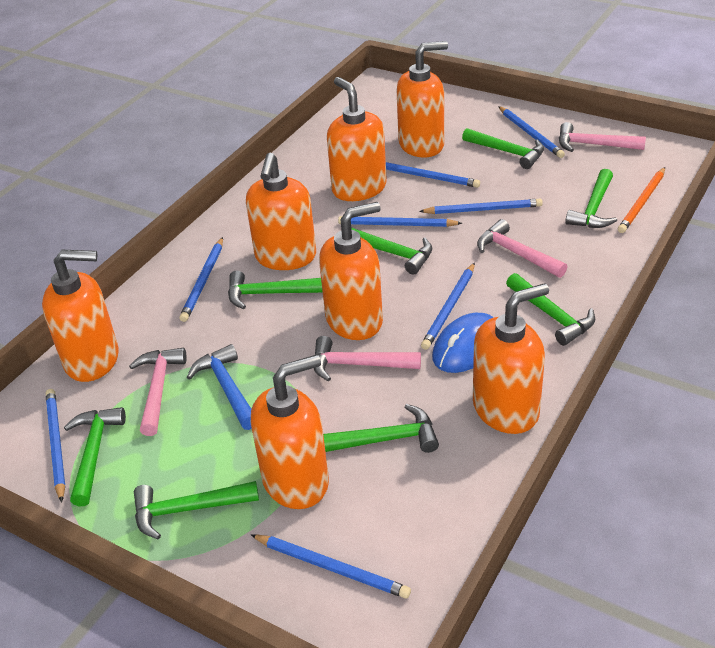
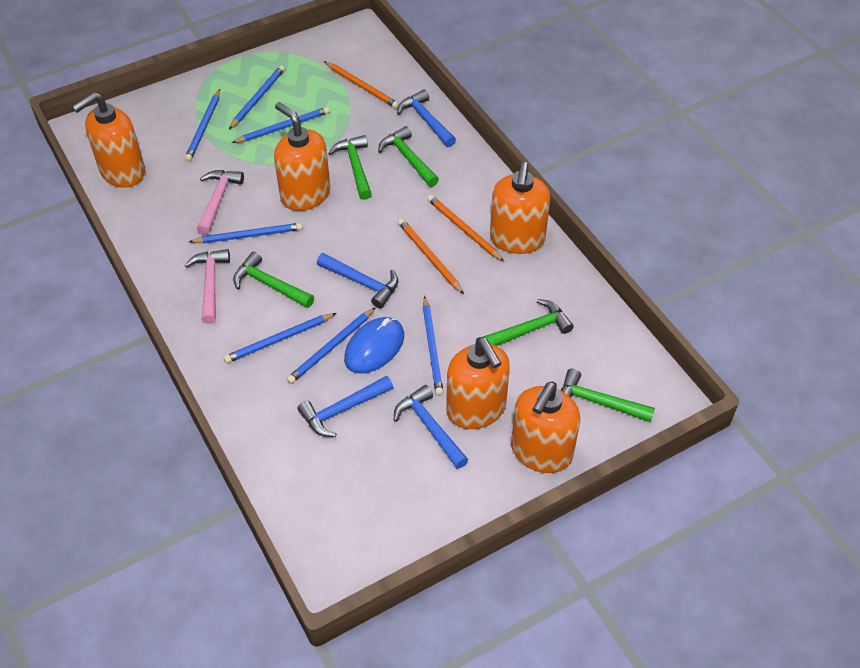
blue hammer: [187,344,252,430] = 1 -> [298,376,393,437] [317,253,398,308] [394,385,468,469] [397,89,456,147] = 4
blue pencil: [46,389,65,503] [179,237,223,322] [250,534,411,599] [338,216,462,227] [386,162,480,188] [419,199,543,214] [421,263,475,350] [498,106,565,158] = 8 -> [185,89,220,162] [189,223,303,244] [224,313,336,363] [229,65,285,129] [232,107,330,143] [287,307,376,384] [423,296,443,396] = 7
green hammer: [64,407,126,506] [134,481,259,540] [228,271,323,309] [323,404,439,453] [351,227,432,275] [462,128,544,169] [506,273,595,346] [565,169,617,228] = 8 -> [233,252,314,308] [328,135,372,200] [378,126,439,187] [483,299,574,346] [561,369,655,422] = 5
orange pencil: [618,167,665,233] = 1 -> [324,61,399,108] [398,218,464,294] [427,195,504,261] = 3
orange soap dispenser: [42,250,119,382] [246,153,316,270] [251,354,329,509] [319,202,383,340] [327,77,387,201] [397,41,448,158] [473,283,549,434] = 7 -> [72,92,145,188] [274,102,330,211] [446,337,510,429] [490,162,550,254] [511,381,580,473] = 5
pink hammer: [129,348,187,436] [314,336,421,382] [477,219,567,278] [559,122,646,152] = 4 -> [185,249,230,324] [197,170,244,235] = 2

